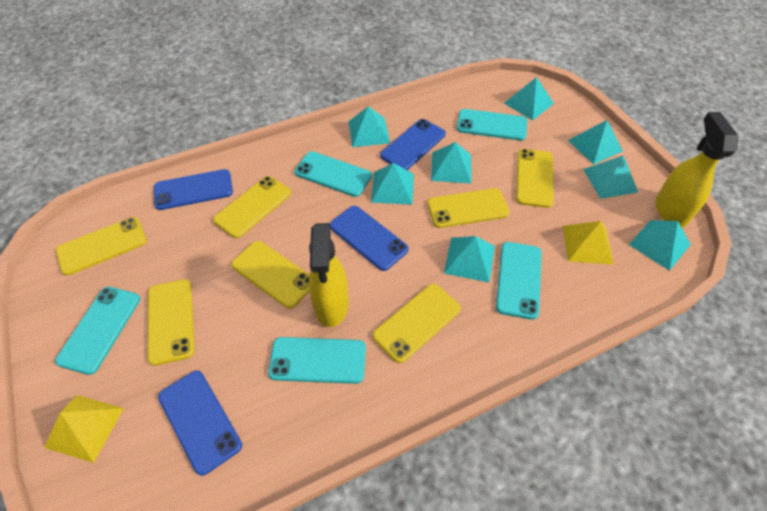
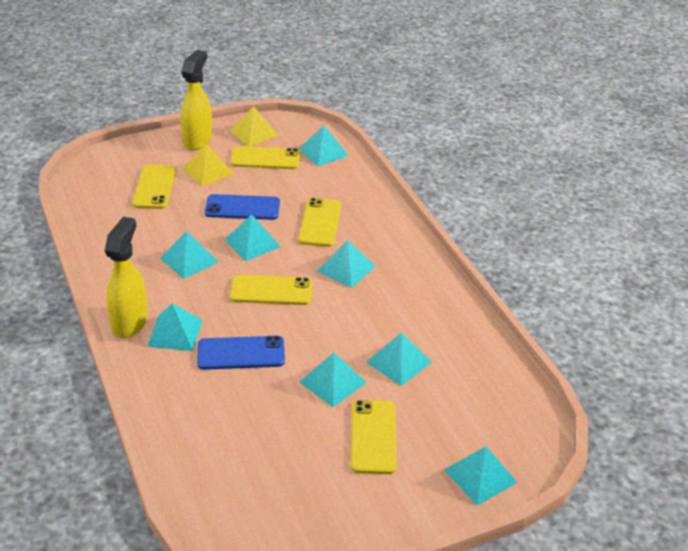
blue phone: [154,169,233,210] [158,371,242,476] [330,206,409,271] [380,119,446,170] = 4 -> [197,336,285,370] [205,194,280,220] = 2
turquoise phone: [55,287,140,375] [268,337,366,384] [294,151,372,197] [457,109,527,141] [496,242,542,320] = 5 -> none = 0
yellow phone: [56,217,147,276] [147,279,195,366] [213,176,291,238] [231,241,309,309] [372,284,461,363] [427,188,510,228] [516,149,554,208] = 7 -> [132,165,176,209] [230,275,312,305] [231,146,301,169] [299,198,342,247] [351,400,397,474] = 5

